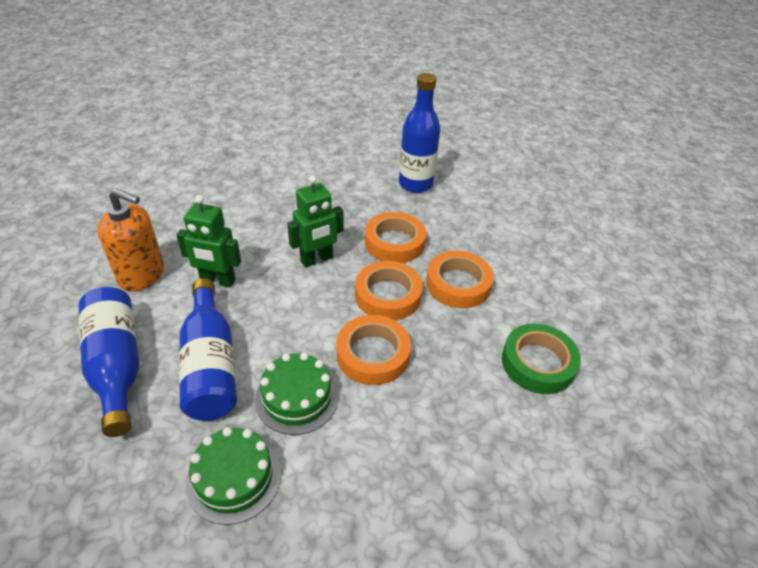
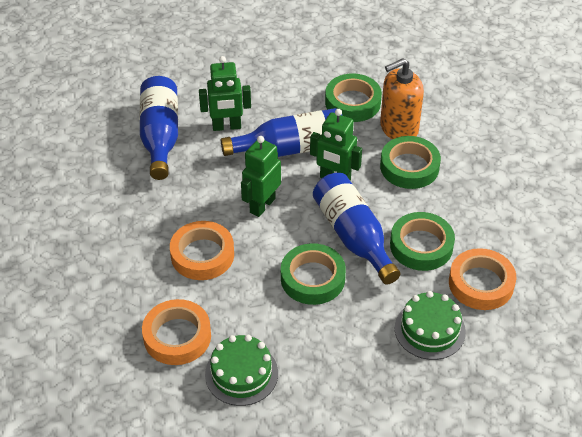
green robot: [176,195,241,287] [287,175,344,268] = 2 -> [199,56,251,131] [241,136,281,217] [310,109,362,180] = 3
green tape: [502,324,581,394] = 1 -> [281,243,346,305] [325,74,382,122] [380,136,441,189] [390,212,455,271] = 4
orange tape: [336,315,411,385] [355,261,423,320] [365,212,426,263] [426,251,494,308] = 4 -> [142,299,211,365] [170,221,234,280] [449,248,516,310] = 3

